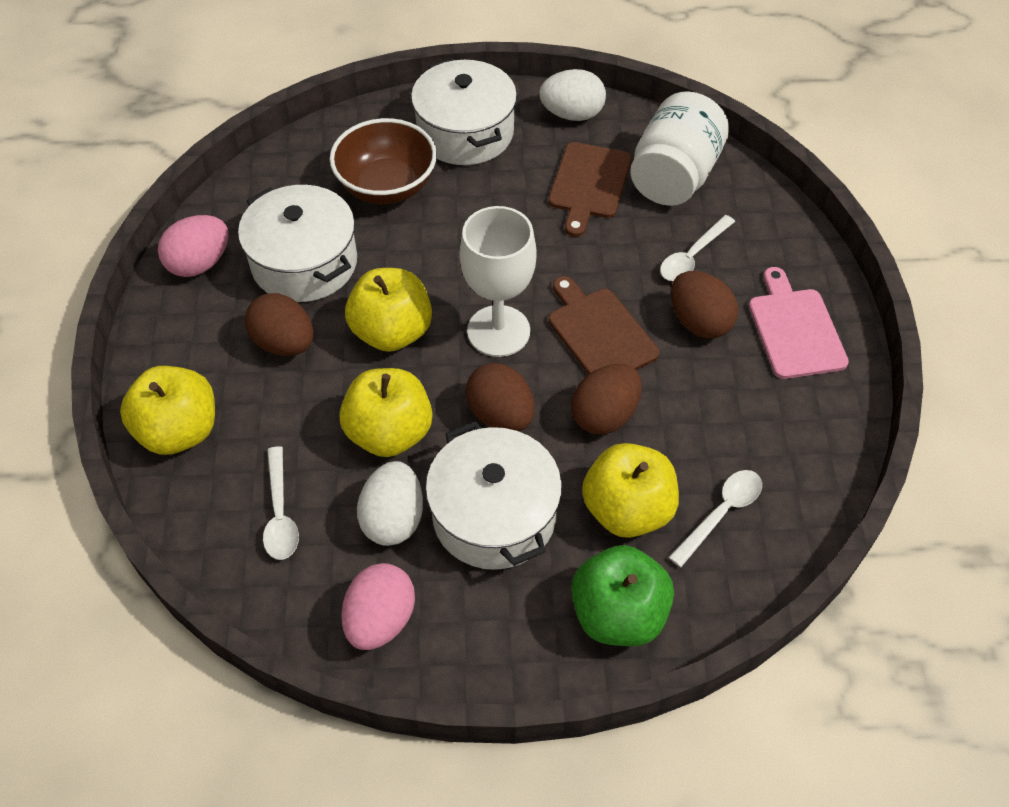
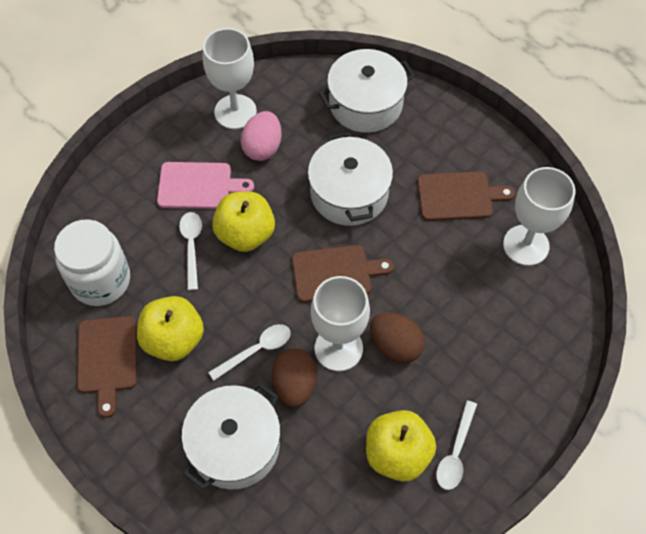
brown bowl: [330,118,437,204] = 1 -> none = 0
brown cutting board: [549,142,631,237] [549,276,659,375] = 2 -> [77,316,137,418] [292,245,394,303] [417,171,515,221] = 3
brown egg: [245,293,313,356] [465,363,535,431] [571,364,642,435] [671,271,738,338] = 4 -> [272,349,317,408] [370,312,425,363] = 2
green apple: [571,545,674,646] = 1 -> none = 0
pink egg: [158,215,229,277] [341,563,415,650] = 2 -> [241,111,282,161] = 1
white egg: [357,461,423,546] [539,69,606,121] = 2 -> none = 0
white goblet: [460,206,537,357] = 1 -> [203,28,257,129] [311,276,370,371] [503,167,575,266] = 3
yellow apple: [120,366,215,455] [339,368,432,457] [345,268,432,352] [582,443,679,538] = 4 -> [137,296,204,361] [212,191,275,252] [366,410,436,482] = 3

